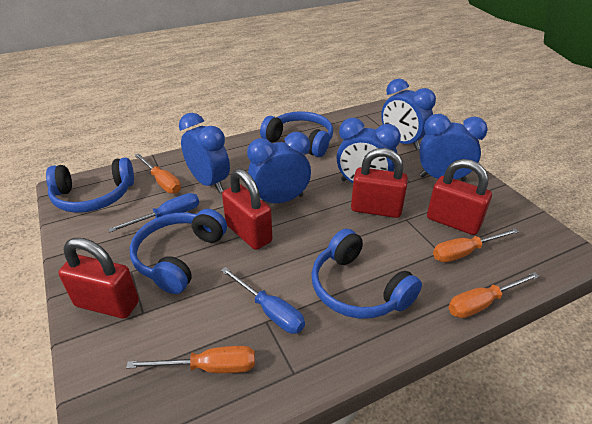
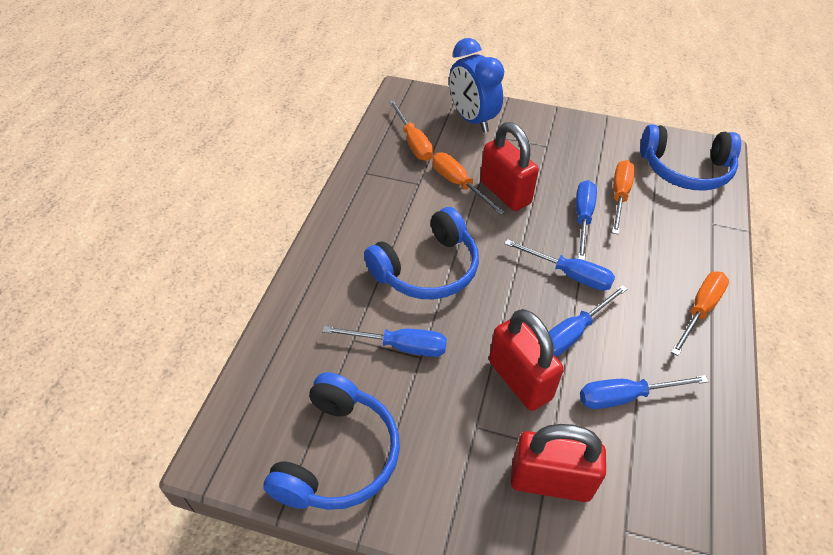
blue clock: [179,113,230,193] [247,132,311,203] [337,118,401,183] [381,79,436,150] [419,114,488,182] = 5 -> [449,38,504,133] = 1
blue headphones: [46,158,134,213] [130,209,227,294] [260,111,333,157] [311,228,422,319] = 4 -> [263,372,400,510] [364,207,479,299] [640,125,741,190] = 3
blue screwdriver: [108,193,199,232] [221,267,305,334] = 2 -> [322,326,447,357] [504,239,615,291] [549,285,627,357] [576,180,597,260] [580,375,709,409] = 5
red padlock: [58,238,139,318] [222,169,272,250] [351,148,408,218] [427,159,492,235] = 4 -> [480,122,539,211] [489,309,564,411] [511,424,606,502] = 3

